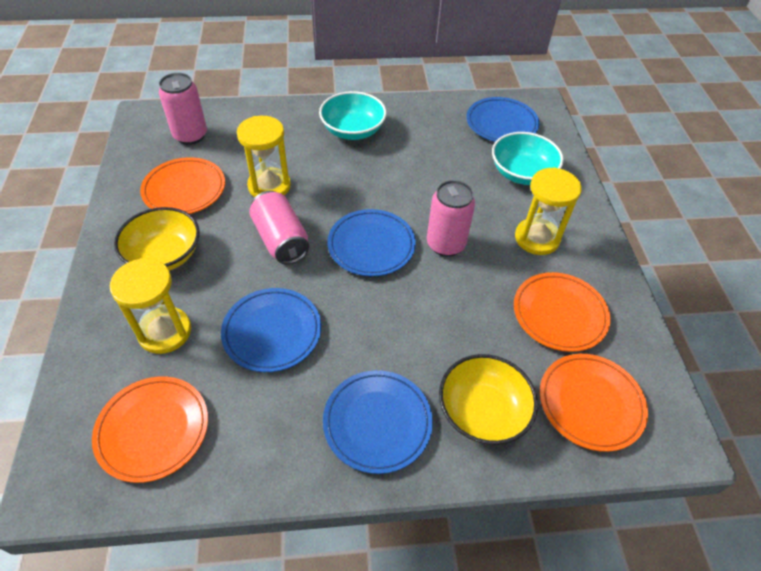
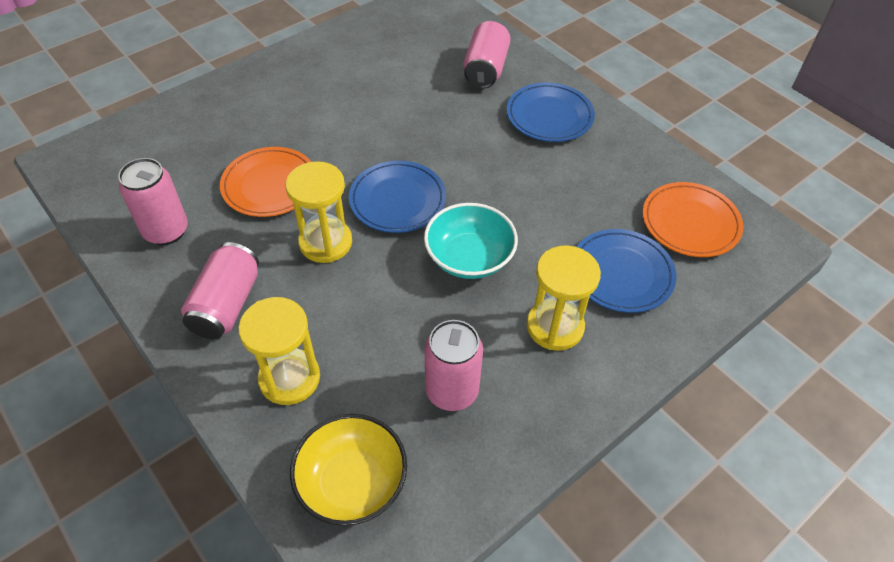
blue plate: [221,288,321,372] [323,370,433,474] [327,209,416,277] [466,97,540,142] = 4 -> [349,161,446,233] [507,83,595,142] [577,229,676,313] = 3
orange plate: [92,376,208,483] [140,157,225,214] [514,272,610,352] [540,354,648,452] = 4 -> [220,147,311,217] [643,182,743,257] = 2
pink can: [159,73,207,145] [249,191,309,264] [427,180,475,257] = 3 -> [118,158,188,245] [181,242,259,339] [425,320,483,411] [463,21,511,89] = 4
turquoise bowl: [319,91,386,140] [492,132,564,185] = 2 -> [424,203,518,279] = 1
yellow bowl: [114,207,200,271] [439,354,538,445] = 2 -> [290,414,407,526] = 1

